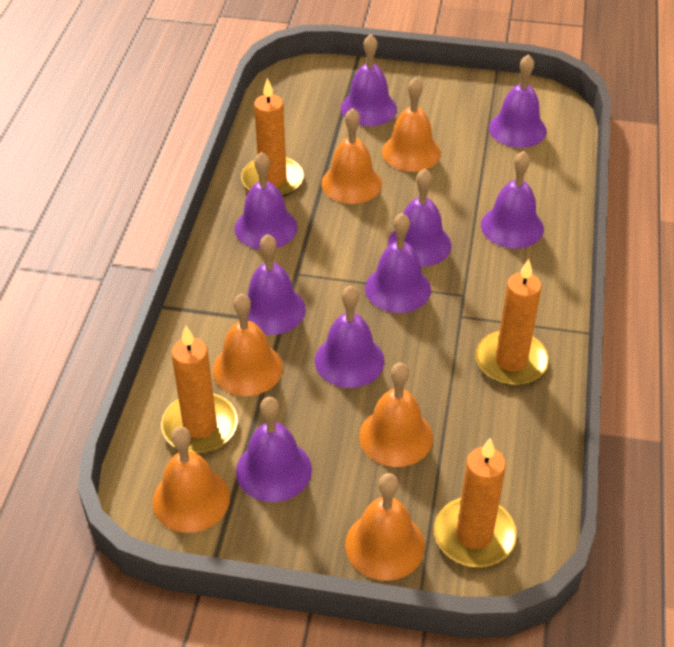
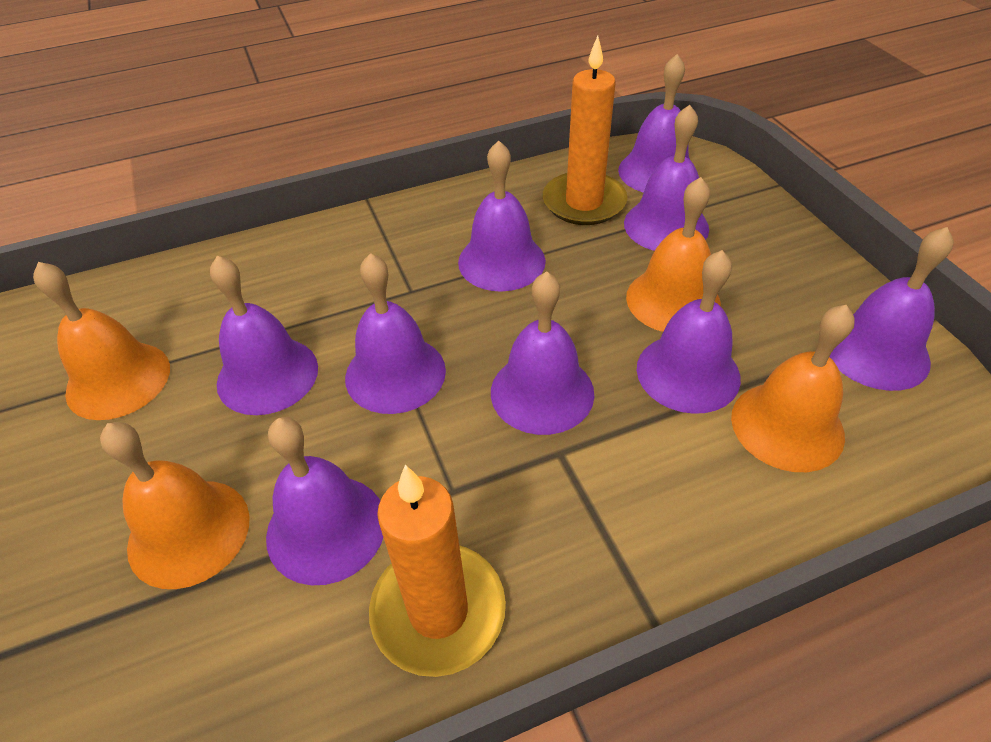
orange bell: [152,426,230,533] [213,293,283,396] [321,108,382,204] [345,473,425,581] [359,363,433,467] [382,77,441,172] = 6 -> [33,262,170,420] [100,422,250,589] [626,177,721,332] [731,305,855,472] = 4
orange candle: [161,326,238,453] [241,78,304,197] [434,438,517,567] [476,259,549,386] = 4 -> [369,465,506,677] [543,36,627,225] = 2

